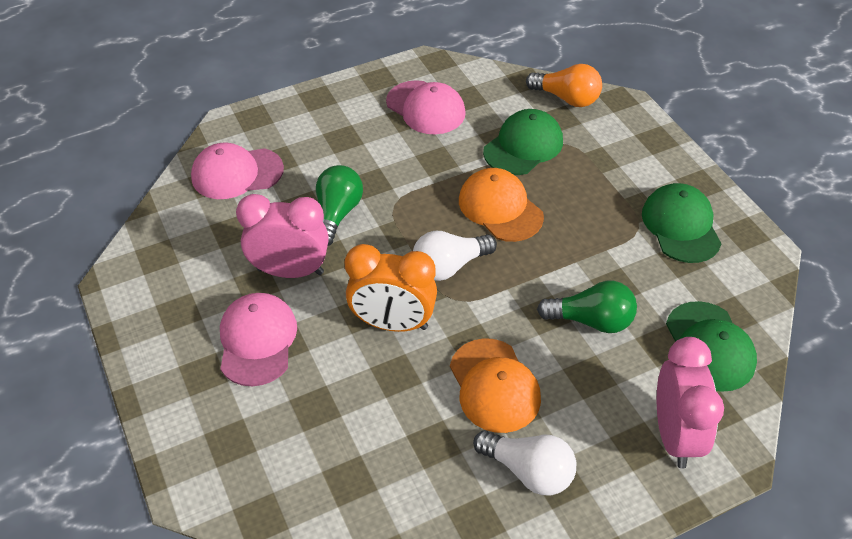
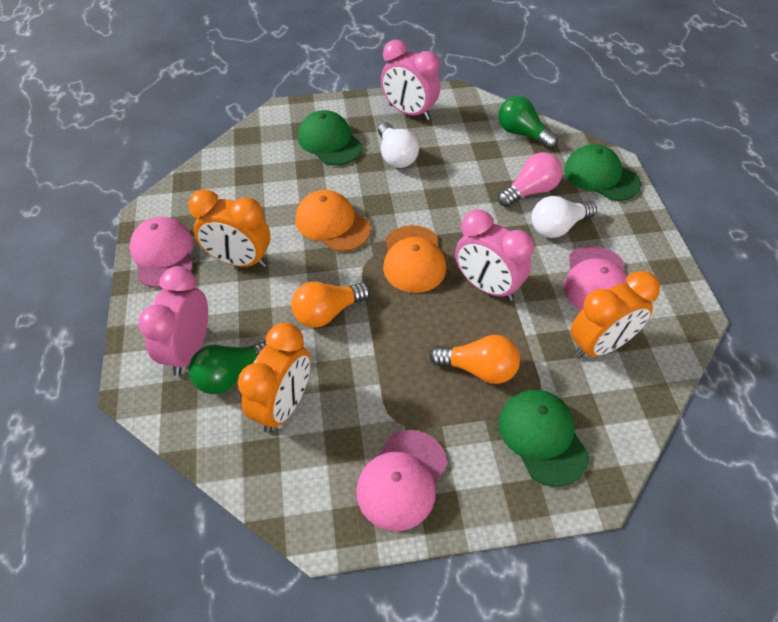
orange clock: [345,244,437,332] = 1 -> [188,189,270,267] [238,323,310,433] [570,271,660,359] = 3
orange light bulb: [526,64,602,107] = 1 -> [291,282,371,328] [429,335,520,384] = 2
pink clock: [236,194,328,278] [657,337,724,469] = 2 -> [138,266,208,376] [381,40,440,121] [455,210,534,301] = 3
pink light bulb: none = 0 -> [498,152,563,207] = 1

